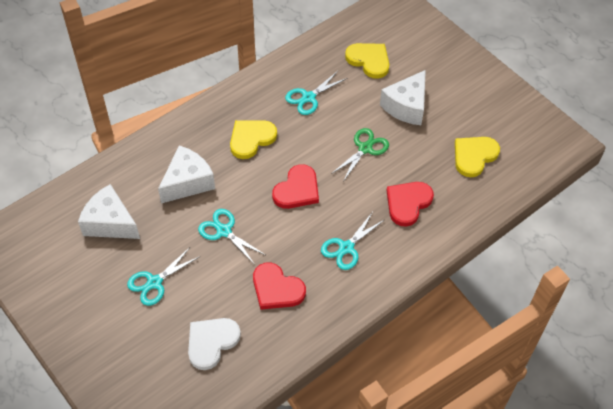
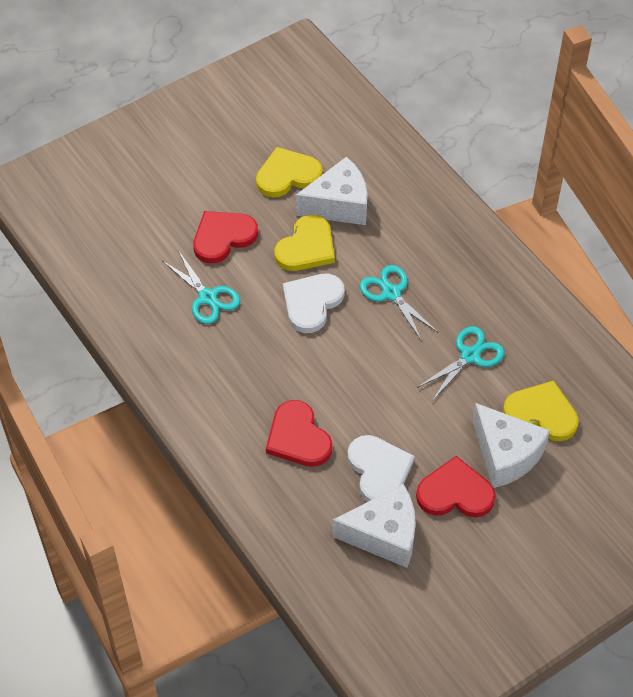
green scissors: [331,128,389,181] = 1 -> none = 0
turquoise scissors: [127,247,199,306] [198,209,265,265] [285,71,347,115] [321,212,384,270] = 4 -> [163,250,240,324] [359,265,438,341] [417,326,505,401] = 3
white heart: [188,318,241,370] = 1 -> [283,274,345,333] [347,435,415,502] = 2

